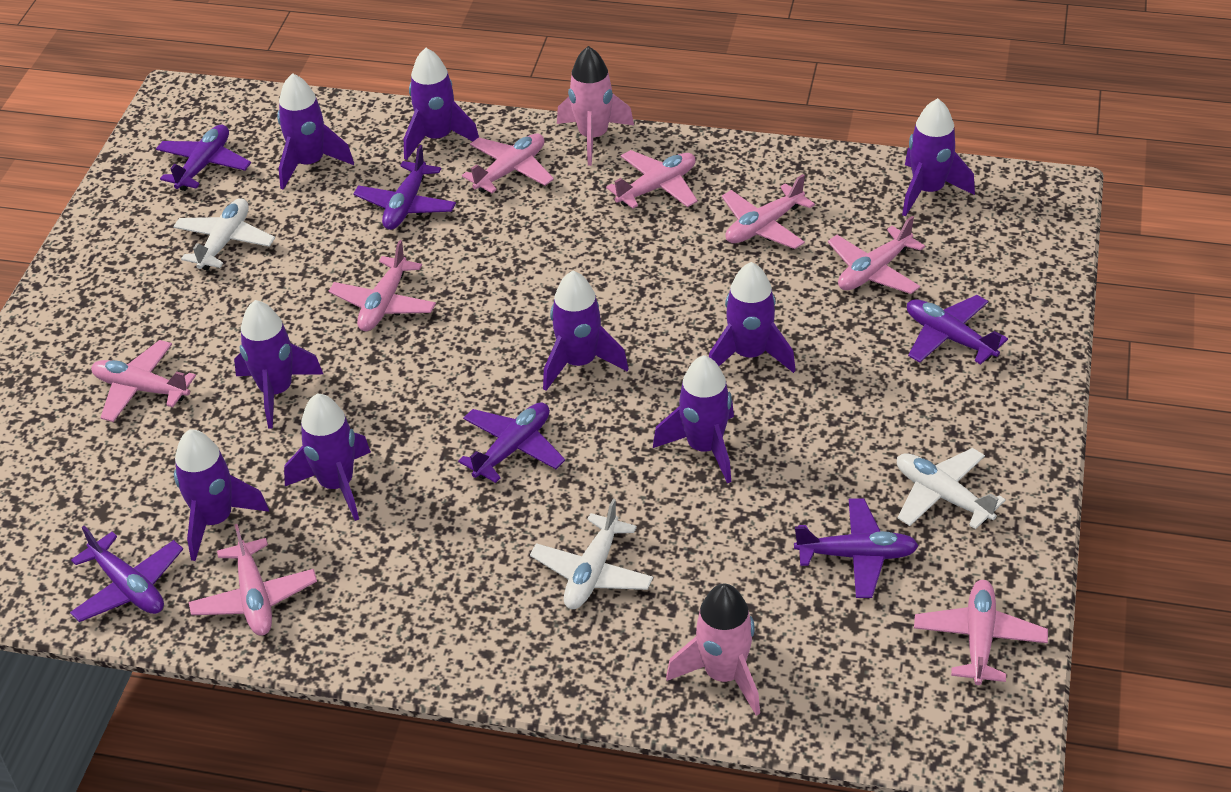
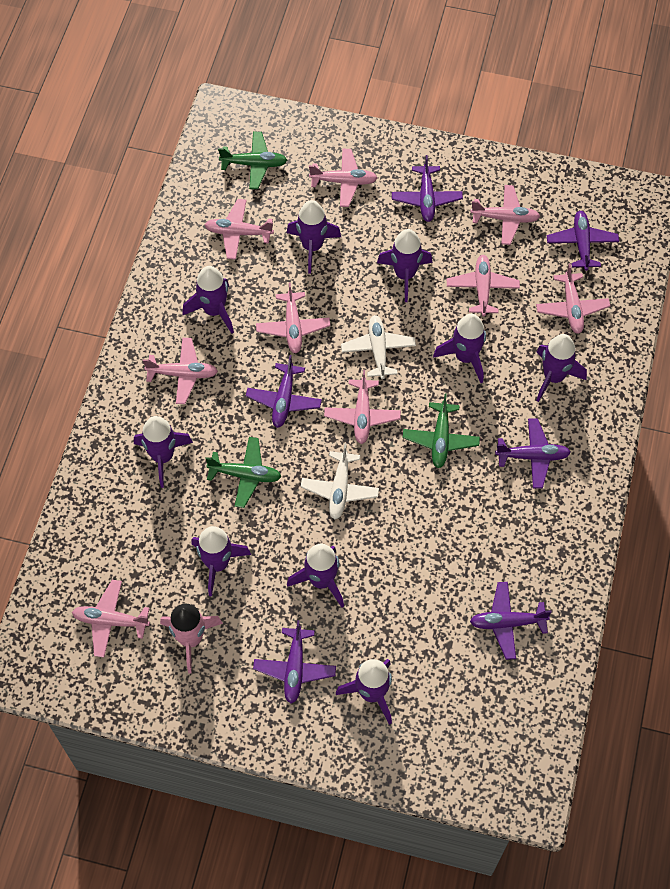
green plane: none = 0 -> [205,437,282,508] [218,132,287,189] [403,393,480,468] = 3
pink plane: [91,340,196,422] [189,524,317,636] [329,240,436,331] [462,134,554,193] [606,150,698,209] [722,174,815,249] [828,216,925,294] [914,580,1048,685] = 8 -> [72,580,150,658] [143,338,218,404] [205,199,274,260] [256,282,330,353] [309,149,378,207] [324,370,401,444] [447,255,520,316] [470,185,540,245] [536,263,610,334] = 9
pink rocket: [557,46,634,166] [666,584,760,716] = 2 -> [160,604,223,674] = 1
white plane: [173,198,275,270] [530,499,653,609] [897,448,1006,529] = 3 -> [301,443,379,519] [341,315,416,379] = 2

